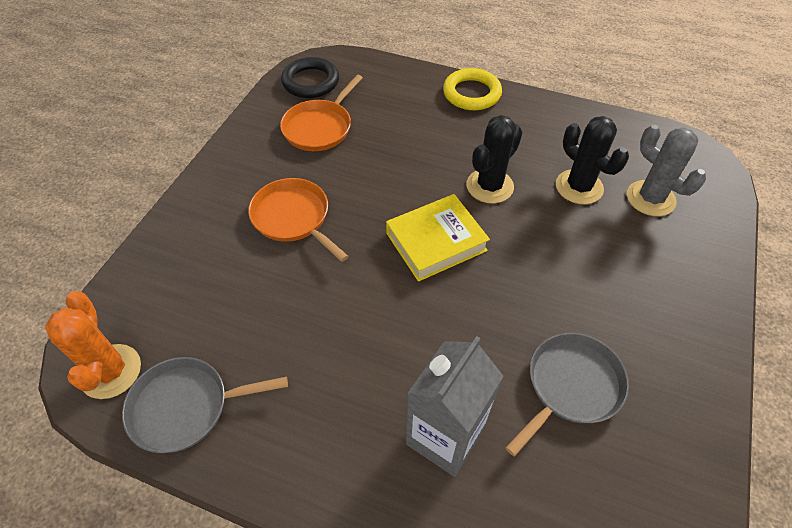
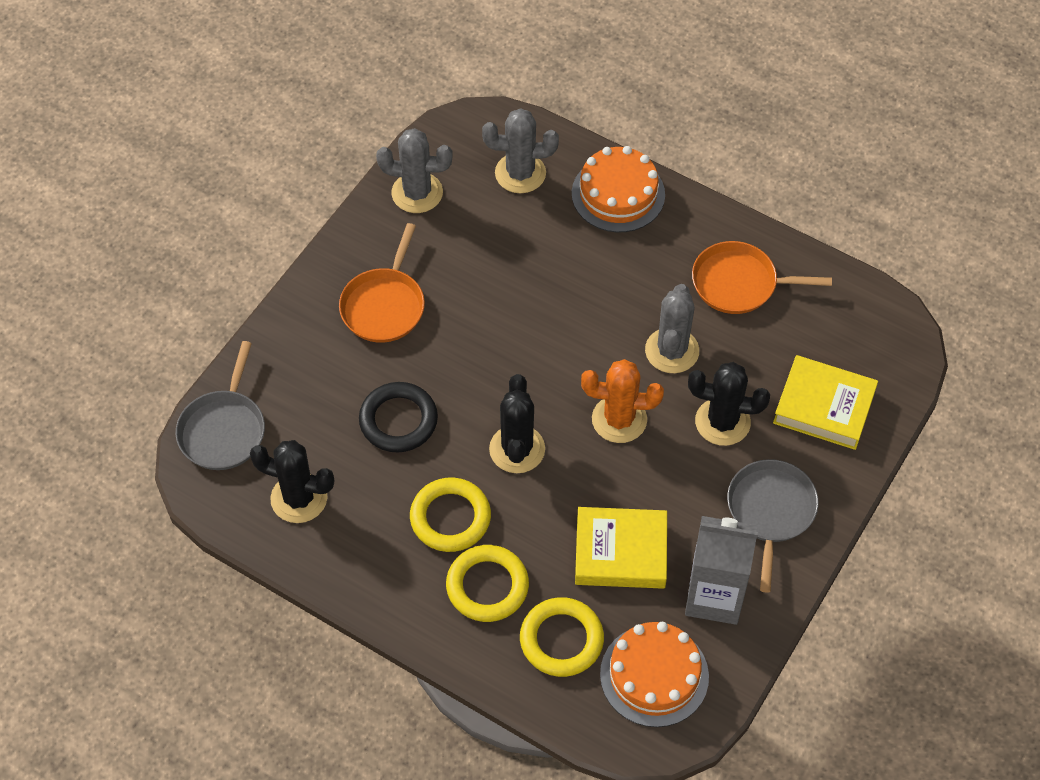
black cactus: [467,115,523,204] [556,116,629,204] = 2 -> [250,440,334,523] [489,374,545,473] [688,362,770,446] = 3
grey cactus: [627,125,706,216] = 1 -> [376,128,453,213] [482,108,559,193] [645,284,699,373] = 3
orange cake: none = 0 -> [572,146,665,233] [600,622,709,727] = 2
yellow book: [386,194,490,282] = 1 -> [575,507,667,589] [773,355,878,450] = 2
yellow ring: [443,68,502,110] = 1 -> [410,478,491,552] [446,545,529,622] [520,597,604,677] = 3

